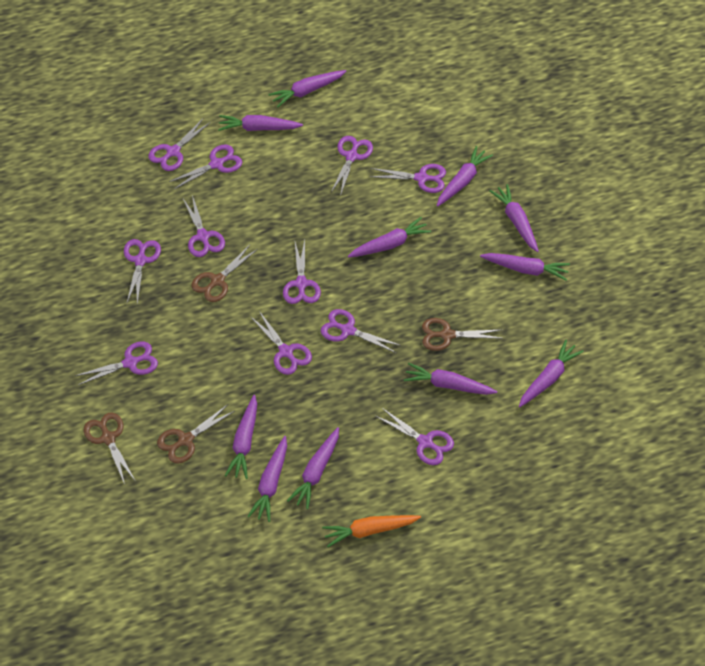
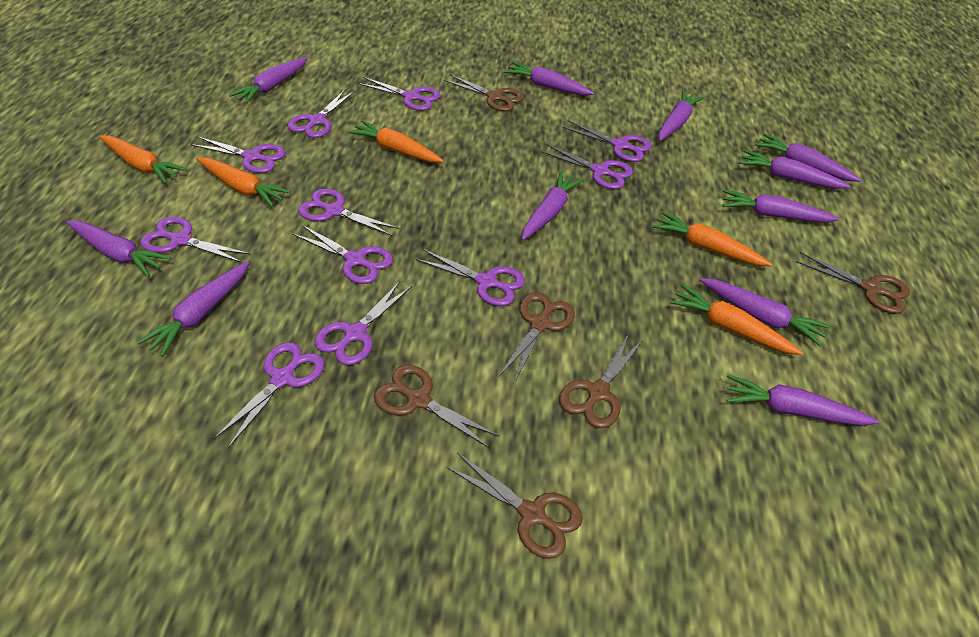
brown scissors: [84,413,135,484] [157,404,234,464] [192,245,258,302] [422,318,503,351] = 4 -> [374,365,500,448] [444,74,524,111] [446,453,583,559] [498,292,575,383] [559,334,644,428] [795,252,910,314] = 6
orange carrot: [322,515,421,547] = 1 -> [99,135,187,183] [196,157,291,207] [348,120,444,163] [652,211,772,266] [670,284,803,355] = 5

